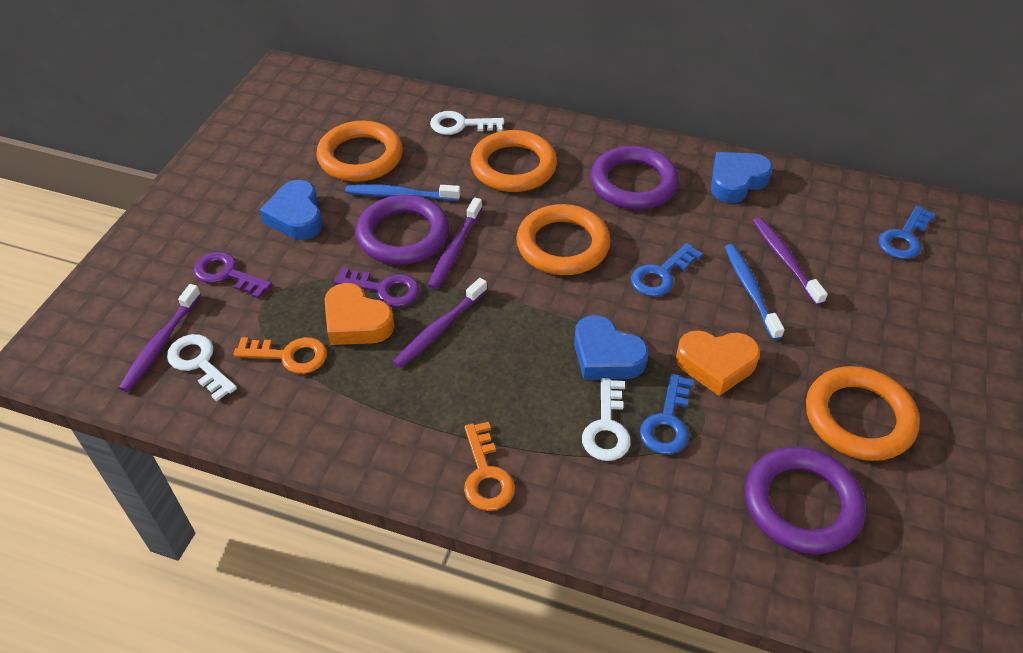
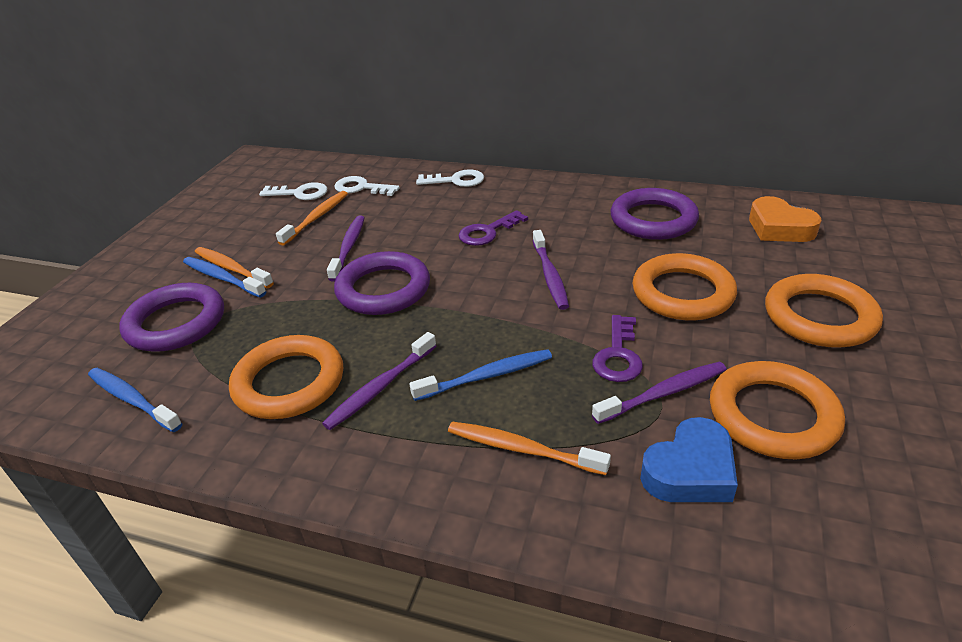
blue heart: [259,180,323,240] [574,315,648,380] [711,152,773,203] = 3 -> [640,417,738,502] = 1
blue key: [631,243,703,297] [640,374,694,455] [879,206,936,259] = 3 -> none = 0
blue toothbrush: [345,184,460,201] [725,244,785,340] = 2 -> [88,368,182,432] [183,257,266,298] [409,349,552,401] = 3
orange heart: [324,283,394,345] [676,330,760,396] = 2 -> [749,196,821,242] = 1
orange key: [233,337,327,374] [464,422,515,511] = 2 -> none = 0
orange toothbrush: none = 0 -> [195,247,274,288] [276,191,348,245] [448,422,611,475] = 3

